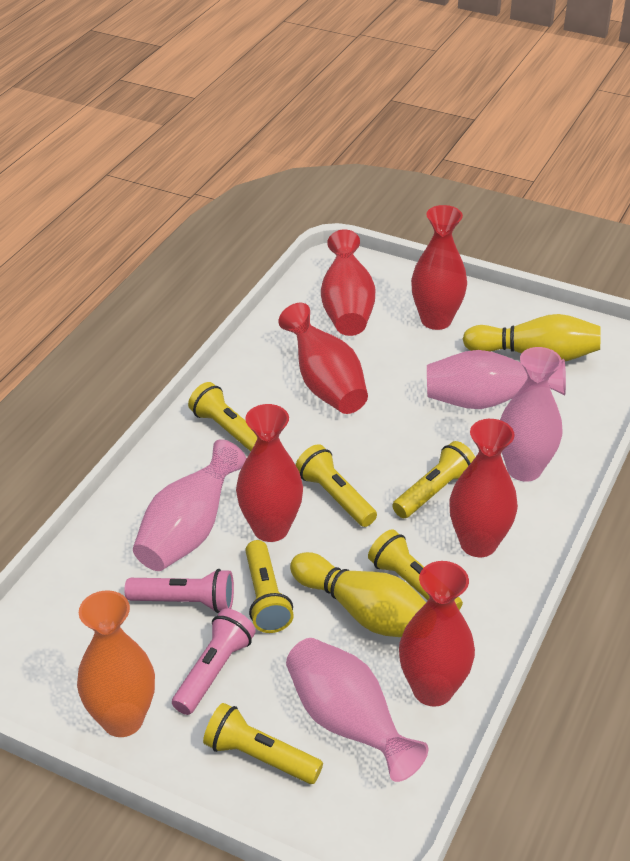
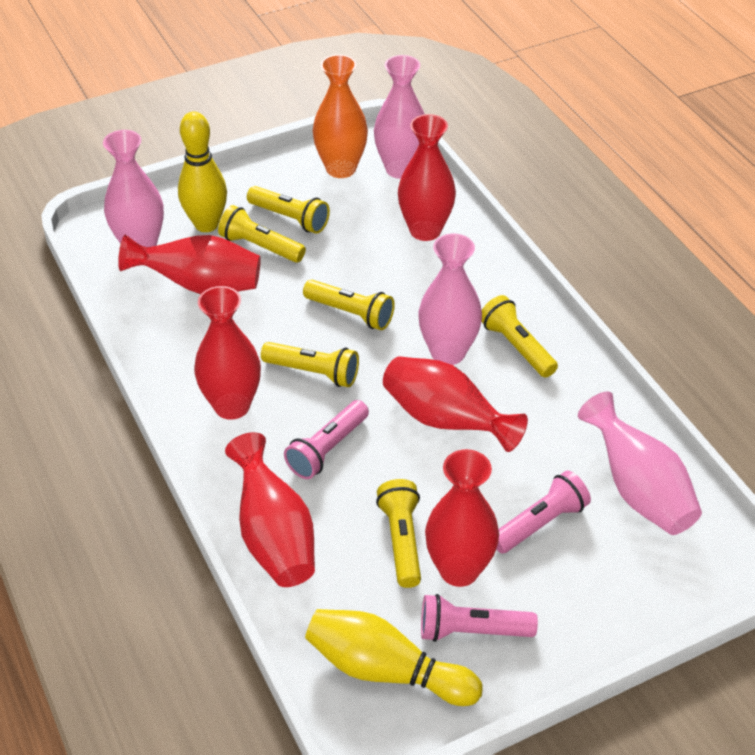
pink flashlight: [125,569,234,613] [172,609,256,715] = 2 -> [284,400,369,479] [421,594,538,642] [496,471,591,553] = 3

